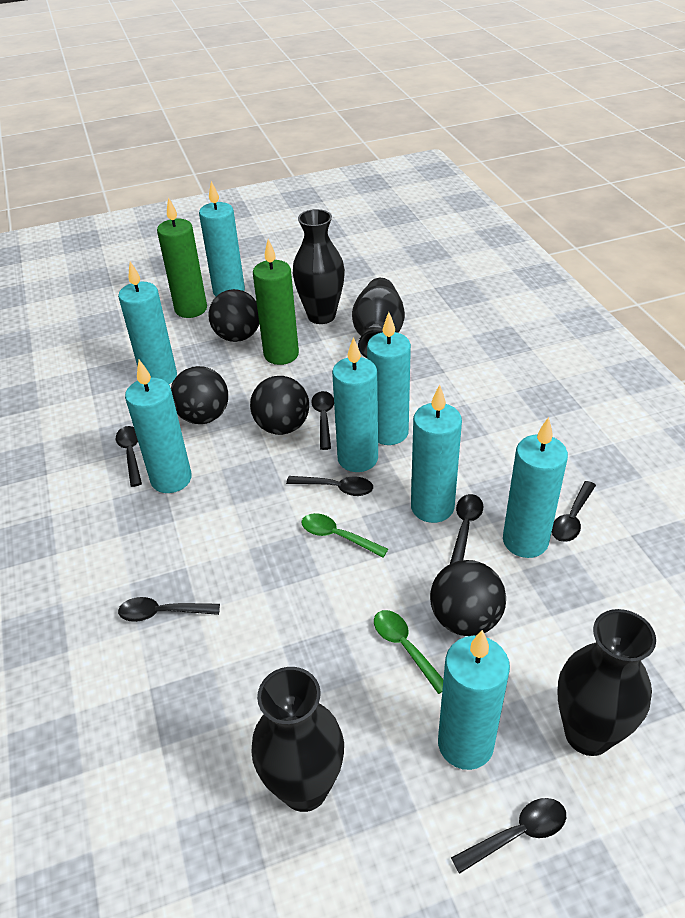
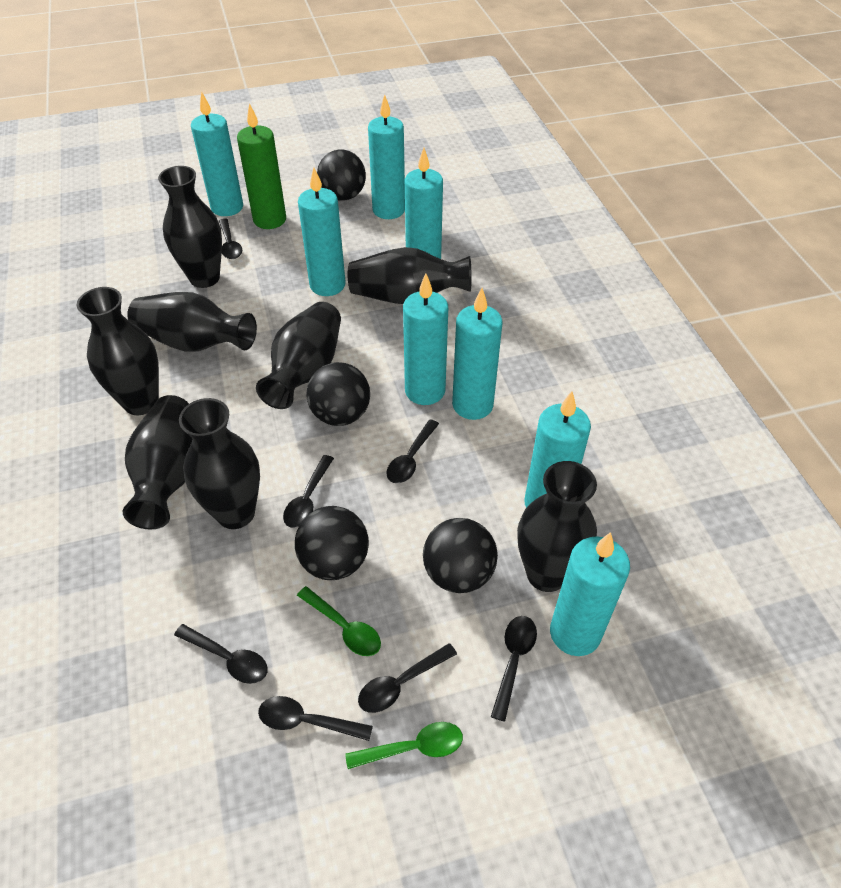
black vase: [251,667,344,812] [293,209,345,324] [352,278,405,358] [558,609,656,756] = 4 -> [77,287,159,415] [123,395,193,530] [127,292,257,352] [158,166,222,288] [179,398,260,529] [256,302,341,409] [348,247,472,304] [517,461,597,592] = 8
green candle: [157,197,207,318] [253,239,299,365] = 2 -> [237,103,286,229] = 1

